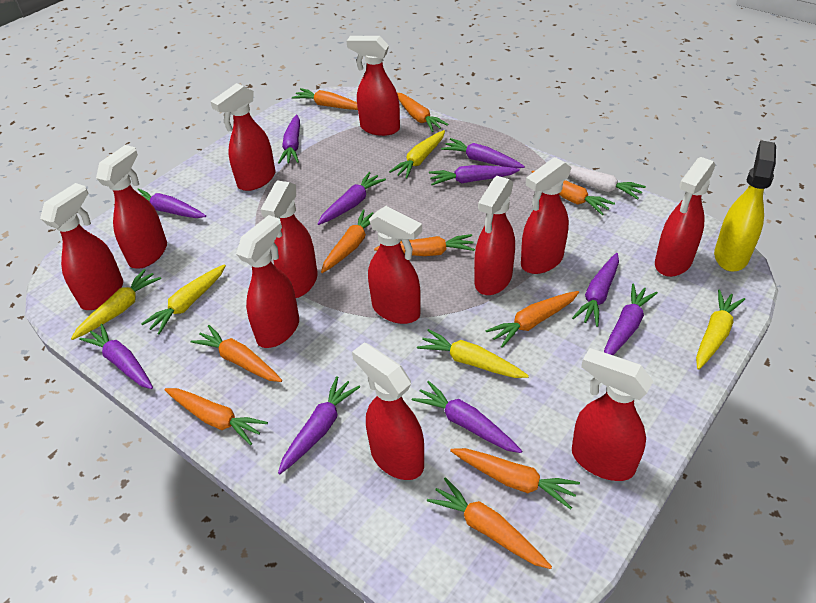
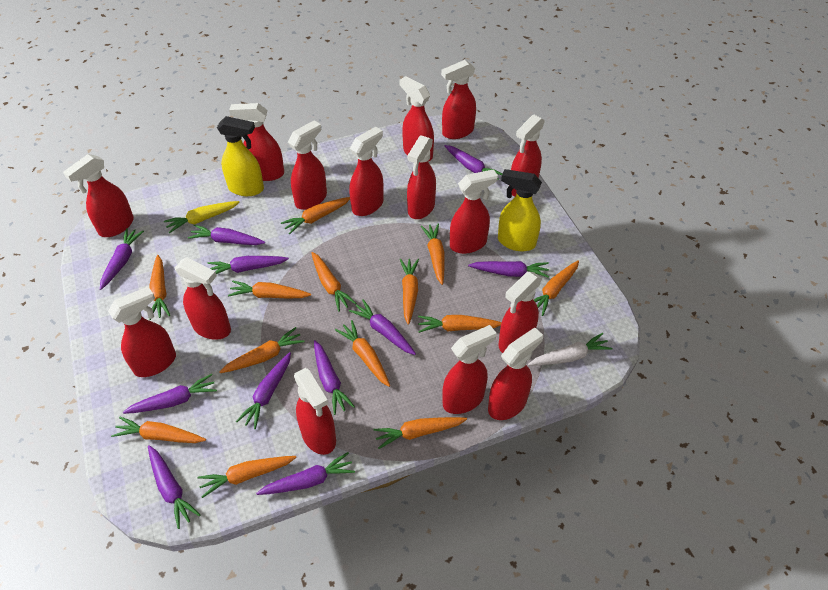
orange carrot: [165,388,268,445] [190,325,282,382] [292,88,358,110] [321,209,374,273] [374,234,475,256] [397,93,449,132] [427,477,552,569] [450,448,580,510] [485,291,579,348] [532,171,615,215] = 10 -> [111,417,206,443] [149,255,170,320] [198,456,296,498] [219,327,305,373] [228,281,311,298] [281,197,350,234] [311,252,356,312] [335,320,390,387] [373,417,467,449] [400,259,419,325] [418,315,502,333] [421,223,445,285] [534,260,579,316] = 13
purple carrot: [79,324,153,389] [138,188,206,218] [278,115,300,164] [278,376,360,474] [317,172,386,225] [412,381,522,453] [429,165,520,185] [441,138,525,168] [572,253,619,327] [604,284,658,355] = 10 -> [100,228,144,290] [123,374,217,414] [148,445,200,529] [188,225,265,245] [208,256,289,274] [236,352,291,429] [256,452,355,495] [314,340,355,415] [349,299,416,355] [445,145,502,180] [468,261,549,278] = 11
red spray bottle: [40,183,123,310] [96,145,167,269] [210,83,275,191] [236,215,299,348] [260,180,318,298] [347,36,400,136] [352,342,424,480] [368,206,422,324] [474,176,515,295] [521,157,572,274] [572,348,653,481] [655,157,716,277] = 12 -> [63,154,134,237] [108,287,176,377] [175,257,231,340] [229,103,284,181] [288,120,327,210] [294,368,336,455] [350,127,384,216] [399,76,434,162] [407,135,436,219] [441,60,476,139] [442,325,497,414] [450,169,498,254] [488,328,543,420] [498,272,542,353] [511,115,545,196] = 15
yellow carrot: [71,269,161,340] [141,264,226,334] [389,130,445,179] [417,329,529,378] [696,290,745,370] = 5 -> [164,201,240,233] = 1
yellow spray bottle: [714,140,776,272] = 1 -> [217,116,264,196] [498,169,542,251] = 2

